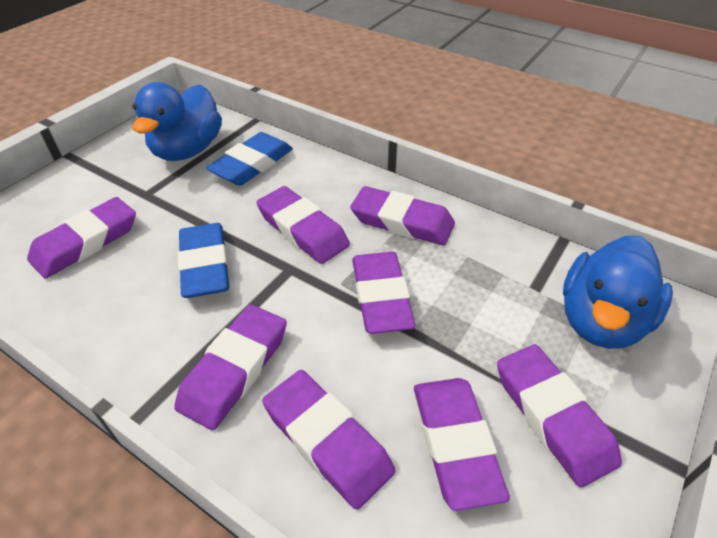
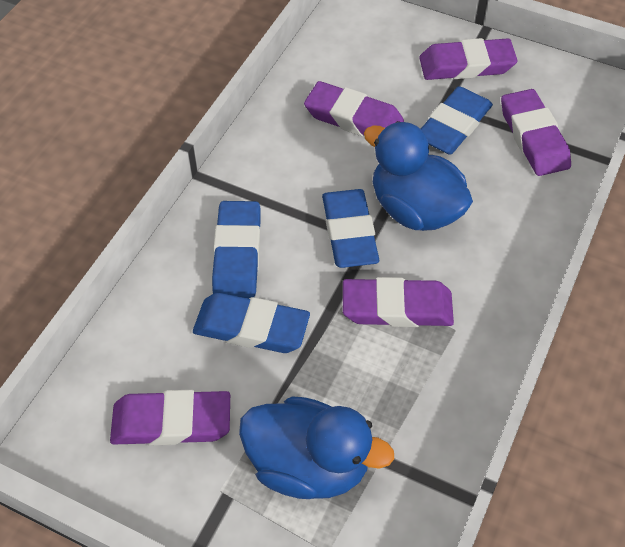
blue eraser: [178,223,229,298] [206,132,293,186] = 2 -> [193,293,310,353] [212,201,261,299] [322,189,379,268] [421,86,493,155] = 4
purple eraser: [27,197,136,279] [174,305,287,430] [256,186,350,264] [262,370,395,510] [350,186,455,245] [352,252,416,334] [414,378,510,511] [497,344,622,488] = 8 -> [110,390,230,445] [304,81,404,136] [343,277,454,327] [419,38,518,80] [501,89,571,176] = 5

